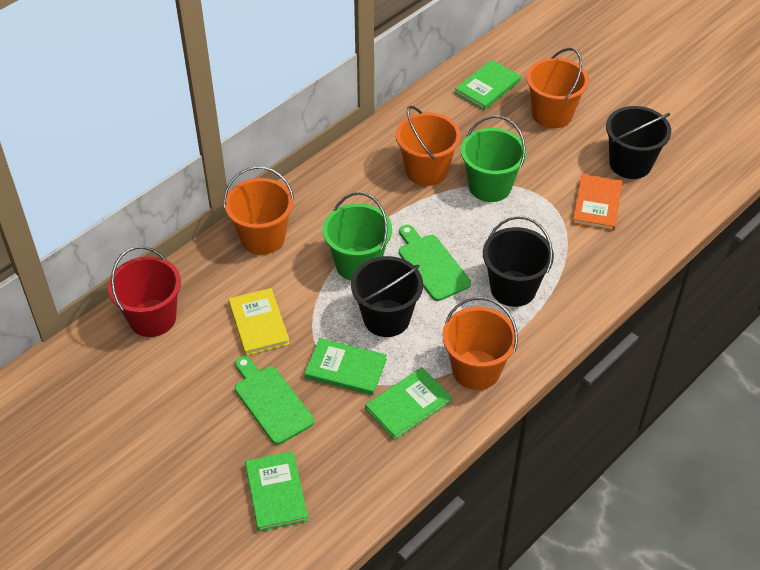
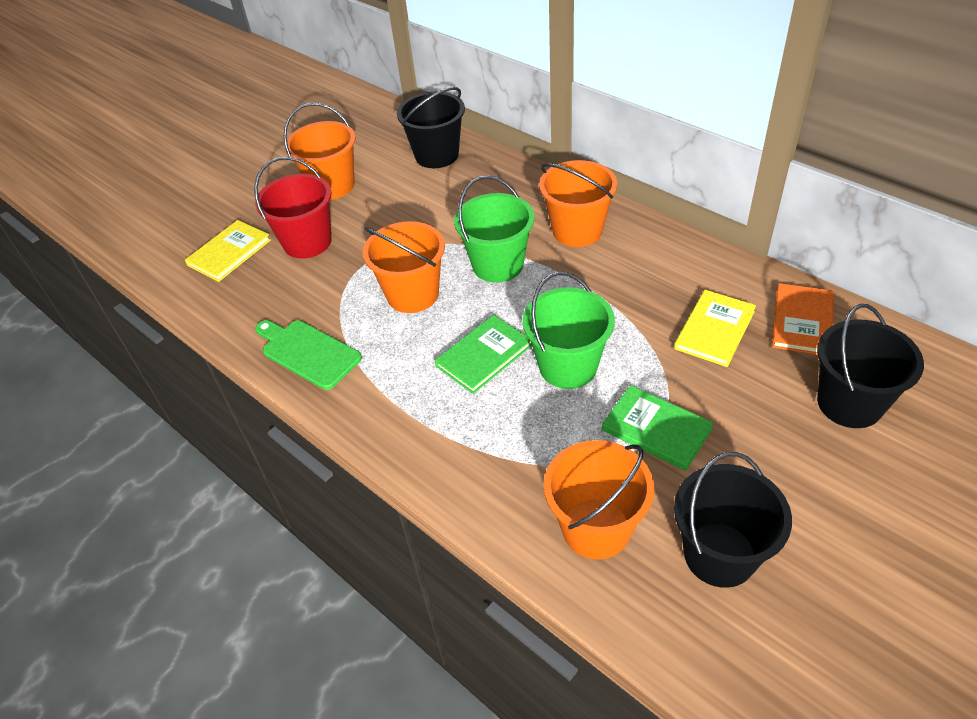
green book: [245,451,308,532] [304,338,387,395] [365,368,452,440] [455,60,521,110] = 4 -> [435,315,532,394] [602,385,714,471] = 2
green cutting board: [235,356,314,444] [399,225,471,301] = 2 -> [255,320,362,390] = 1
yellow book: [229,288,290,356] = 1 -> [185,220,271,282] [674,290,756,367] = 2

